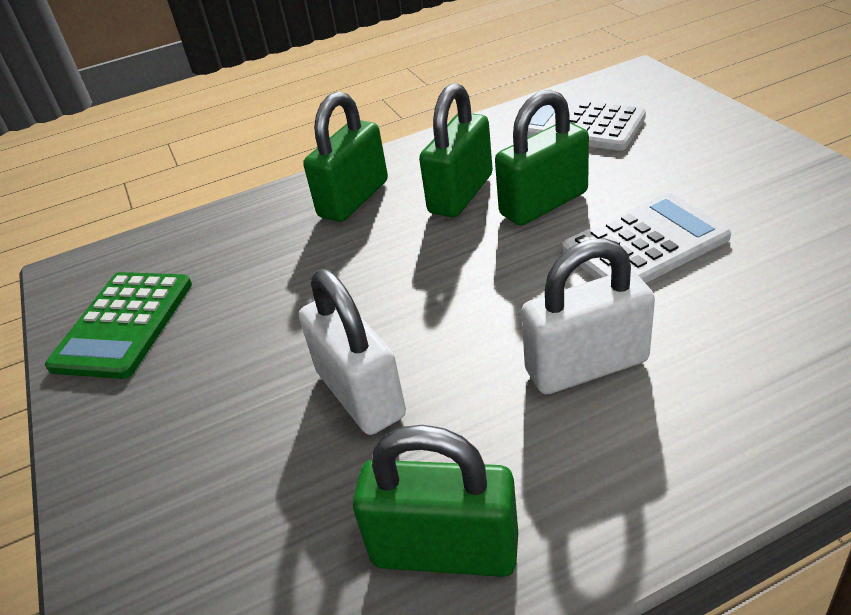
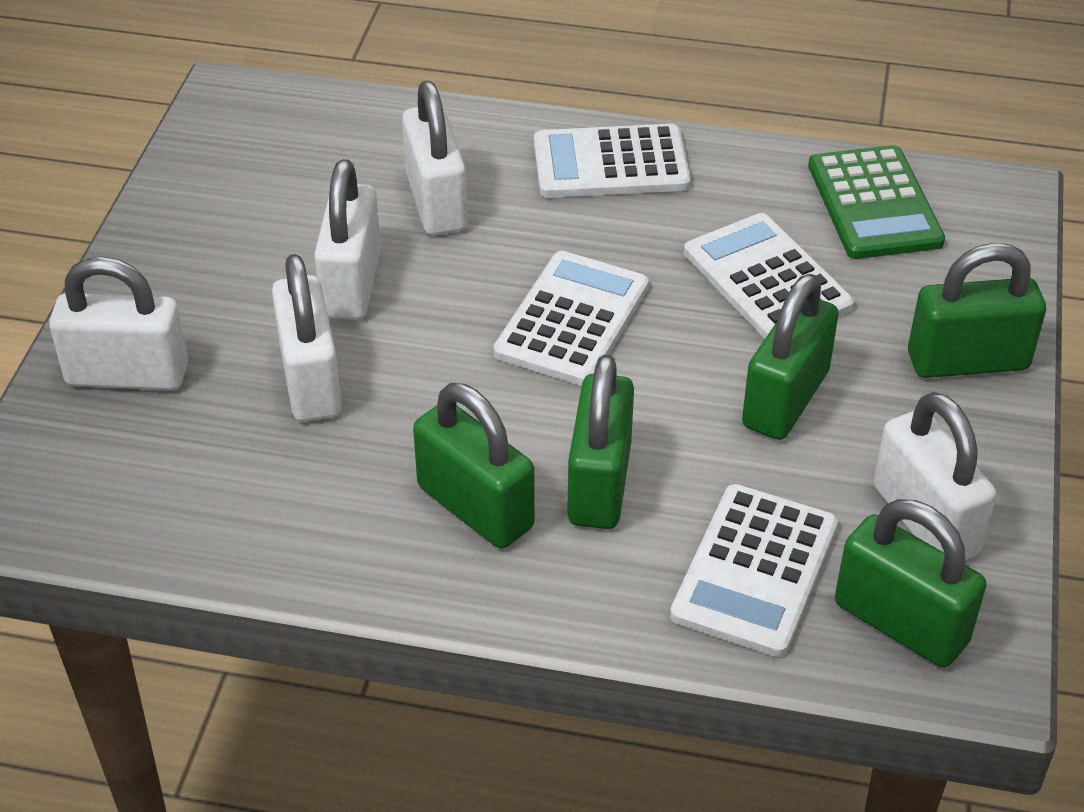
green padlock: [303,91,388,222] [353,425,518,577] [419,83,493,217] [495,89,589,226] = 4 -> [413,383,535,549] [567,354,634,529] [742,274,839,440] [835,499,987,668] [908,243,1046,378] = 5
white calculator: [527,98,646,151] [562,193,731,283] = 2 -> [493,251,649,386] [534,124,691,198] [670,484,838,657] [684,213,854,339] = 4
white padlock: [299,269,406,435] [521,238,655,394] = 2 -> [49,256,188,390] [272,254,342,422] [314,159,381,320] [402,81,468,235] [873,392,996,560] = 5

